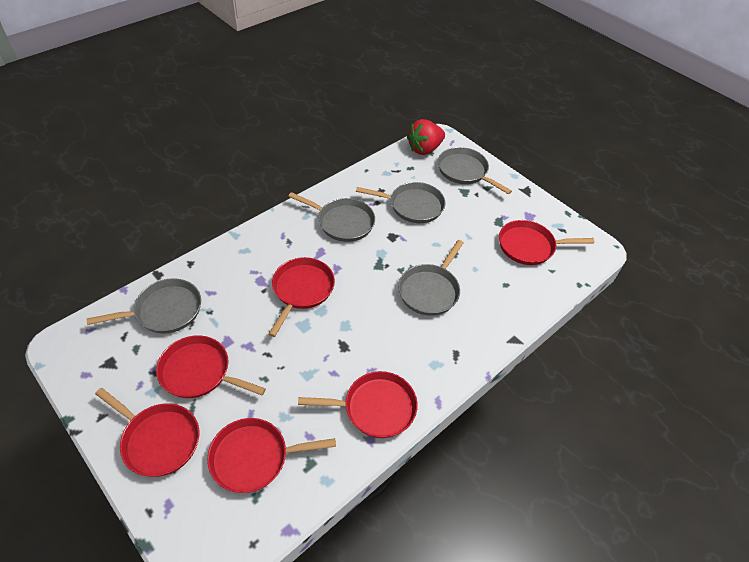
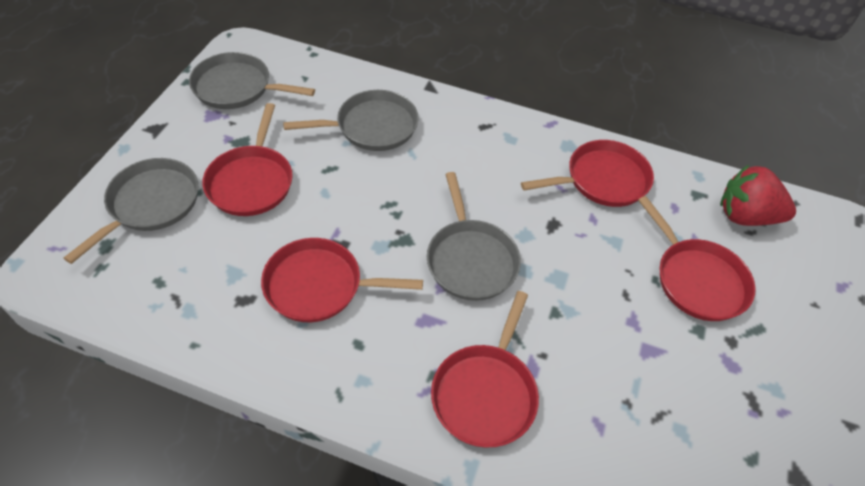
grey pan: [87,278,201,334] [288,192,375,242] [356,182,445,223] [398,240,464,316] [438,147,512,194] = 5 -> [64,158,198,264] [189,52,315,109] [283,90,419,151] [427,172,521,301] = 4
red pan: [95,388,199,477] [156,335,266,398] [207,418,336,493] [269,257,335,337] [298,371,418,438] [499,220,594,265] = 6 -> [202,103,293,216] [261,238,423,322] [431,291,539,448] [521,140,654,207] [638,196,756,321] = 5

